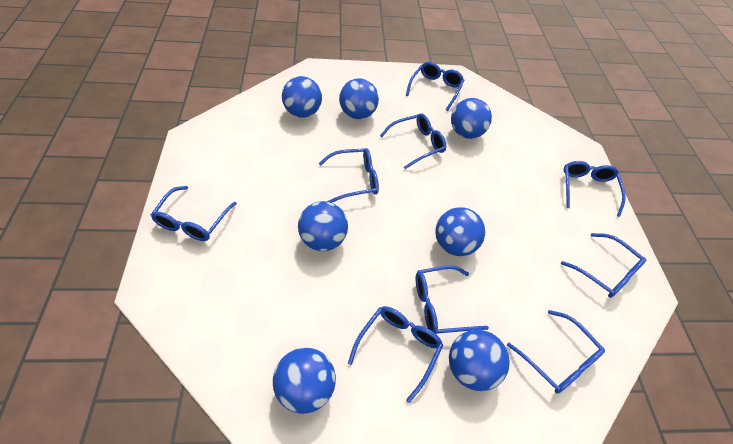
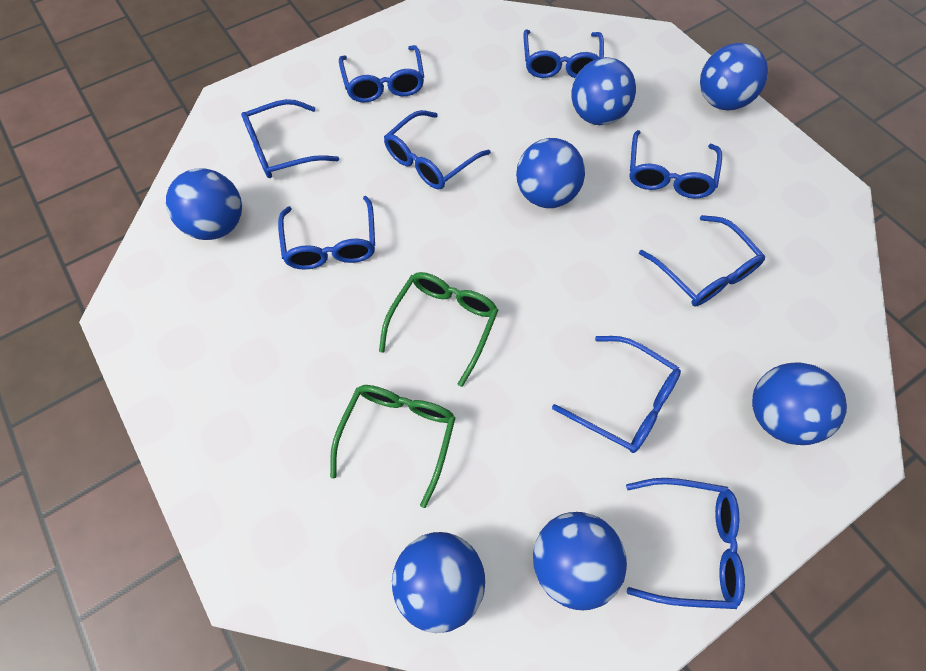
green glasses: none = 0 -> [330,385,456,508] [379,272,498,387] = 2

